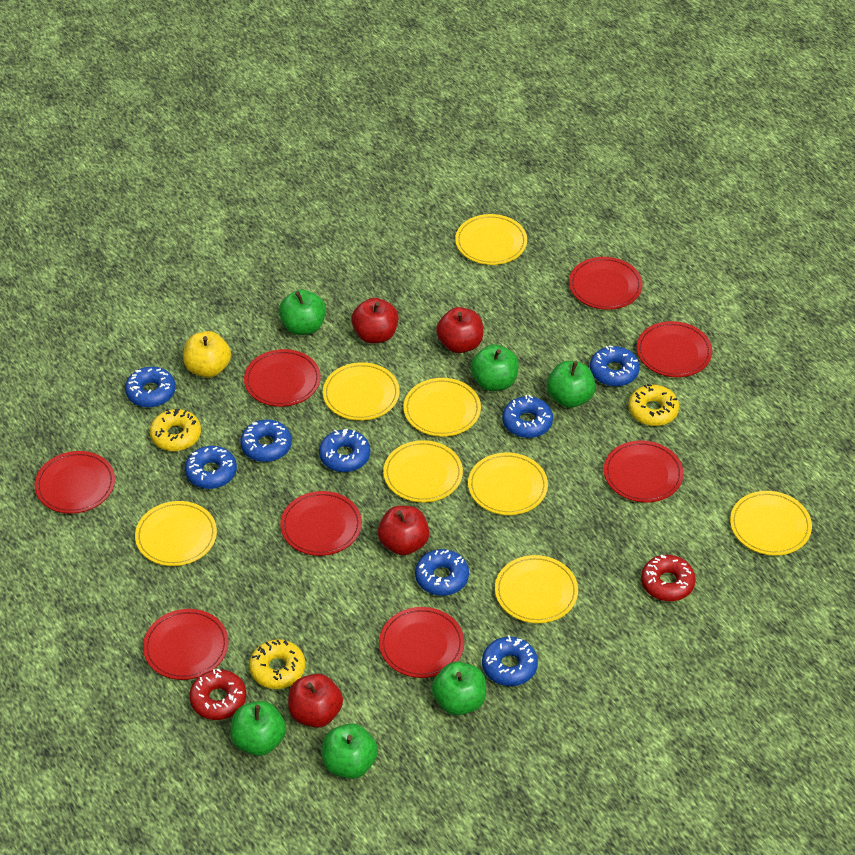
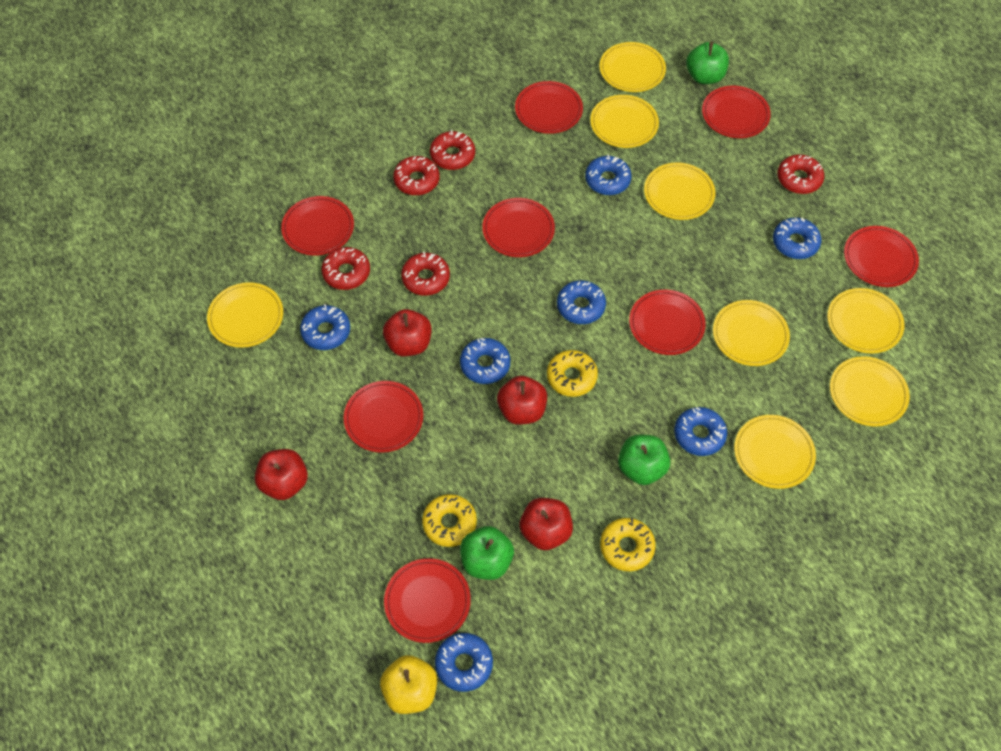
blue donut: [125,367,176,407] [185,446,237,489] [240,419,292,462] [319,429,370,472] [415,549,469,596] [482,635,538,686] [502,395,553,438] [590,345,640,386] = 8 -> [300,304,350,350] [435,633,493,692] [460,338,510,384] [557,280,606,324] [585,154,631,195] [674,407,727,456] [773,217,821,259] = 7
green apple: [230,701,286,756] [279,289,326,335] [322,724,378,779] [432,662,486,715] [471,344,519,391] [547,361,595,408] = 6 -> [460,526,514,580] [618,435,670,485] [686,42,729,84] = 3
red donut: [189,669,246,720] [641,555,696,601] = 2 -> [321,247,370,290] [393,156,440,195] [401,252,450,296] [430,130,475,170] [777,154,824,194] = 5

